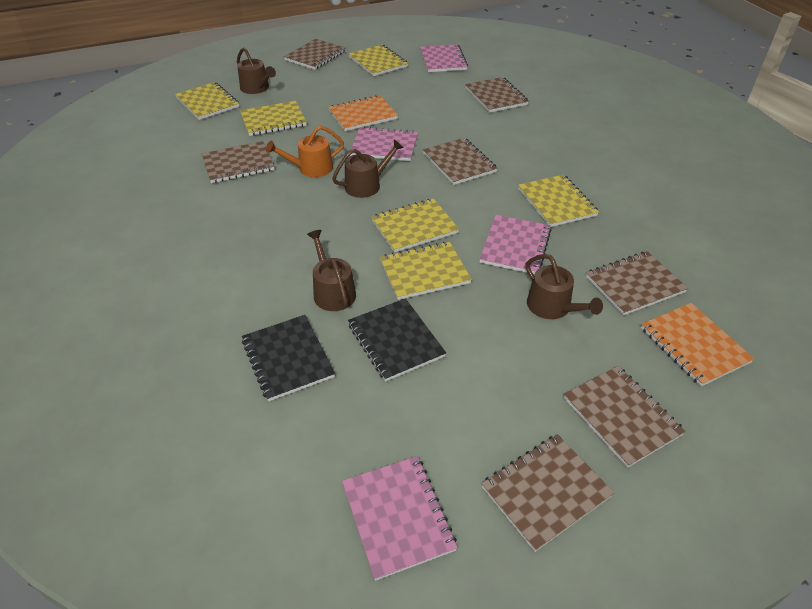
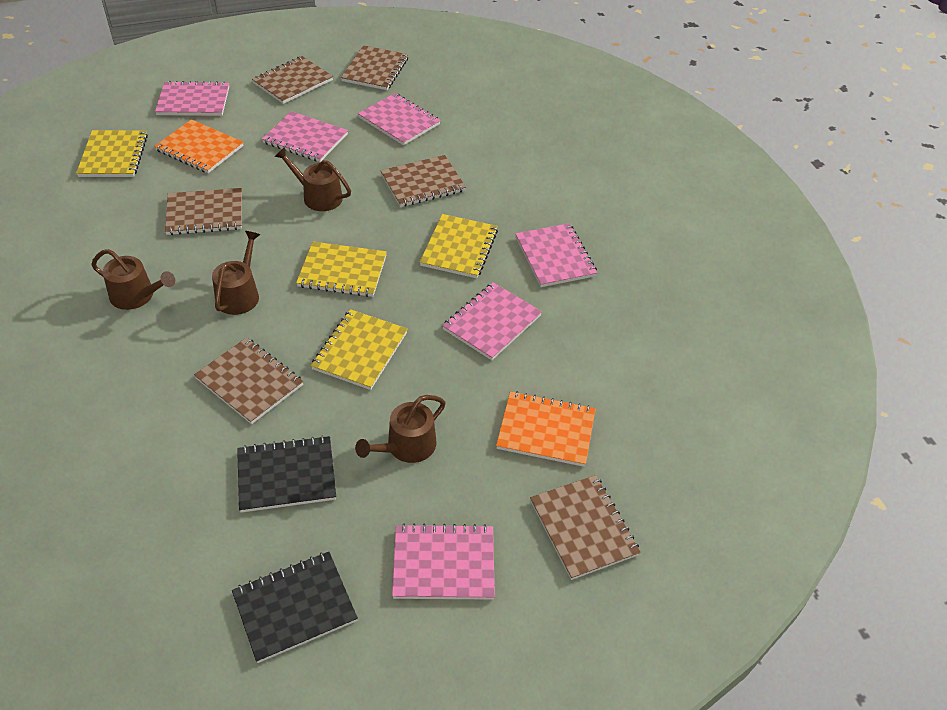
brown notebook: [202,141,274,183] [284,39,346,70] [423,138,498,185] [465,77,529,113] [481,434,614,552] [564,366,686,468] [586,251,688,315] = 7 -> [165,188,242,235] [194,337,303,424] [252,56,333,104] [341,45,408,90] [380,155,466,207] [530,475,641,580] = 6
orange watering can: [266,126,344,177] = 1 -> none = 0
pink notebook: [342,456,458,581] [350,127,418,161] [420,44,468,72] [479,215,551,274] = 4 -> [155,81,229,116] [262,111,348,162] [358,93,441,145] [392,523,495,600] [442,282,542,360] [515,223,597,287] = 6
yellow notebook: [175,82,239,120] [240,101,307,136] [348,45,408,76] [371,198,459,253] [380,242,472,300] [518,174,599,227] = 6 -> [76,130,148,177] [296,242,387,297] [311,309,408,390] [420,214,498,278] = 4

